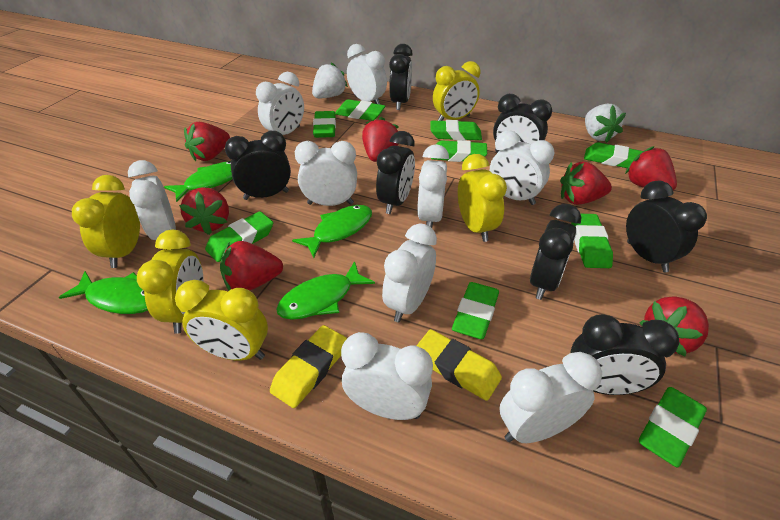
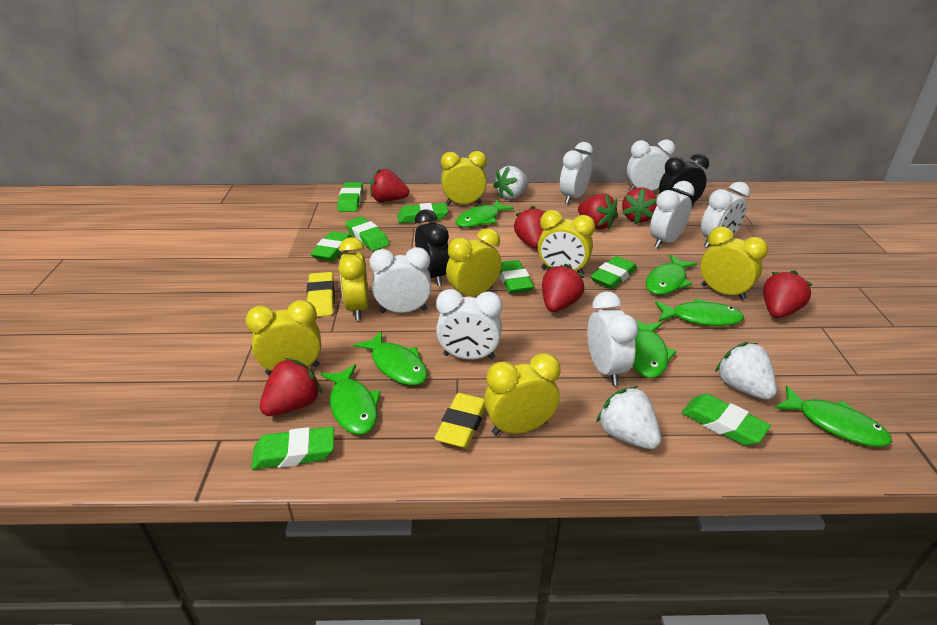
black clock: [225,131,291,200] [376,131,415,214] [389,44,413,110] [493,94,552,153] [530,204,582,300] [570,314,680,395] [626,181,707,272] = 7 -> [415,209,450,286] [659,153,709,206] = 2
green eraser: [205,211,273,262] [313,111,336,138] [335,99,385,121] [430,120,482,141] [431,140,487,162] [452,282,499,339] [571,214,613,268] [584,143,643,168] [639,387,707,467] = 9 -> [251,427,334,469] [310,231,352,261] [338,182,363,212] [345,217,390,251] [397,203,448,223] [499,260,534,293] [591,256,637,289] [682,394,771,446] = 8
green fish: [59,271,148,314] [164,161,232,202] [276,261,375,320] [292,205,372,258] = 4 -> [321,364,381,435] [353,331,428,385] [456,200,514,227] [632,321,676,378] [646,254,697,295] [655,298,744,326] [774,386,892,447] = 7
white clock: [128,160,176,240] [256,72,304,135] [295,141,357,206] [341,332,433,420] [347,44,387,104] [382,223,437,323] [417,144,449,228] [490,130,555,205] [499,352,602,443] = 9 -> [369,247,431,313] [436,289,503,359] [560,142,593,204] [587,291,638,385] [627,139,675,191] [650,181,695,248] [701,182,750,248] = 7
white strawberry: [312,62,348,98] [585,104,626,143] = 2 -> [493,166,529,199] [596,386,661,449] [715,342,777,400] = 3
yellow clock: [72,175,140,268] [137,230,204,334] [175,280,268,361] [433,61,480,121] [458,154,507,242] = 5 -> [245,300,321,375] [338,237,369,320] [441,151,487,205] [446,228,502,296] [484,353,560,435] [538,210,595,275] [700,226,768,301] = 7

